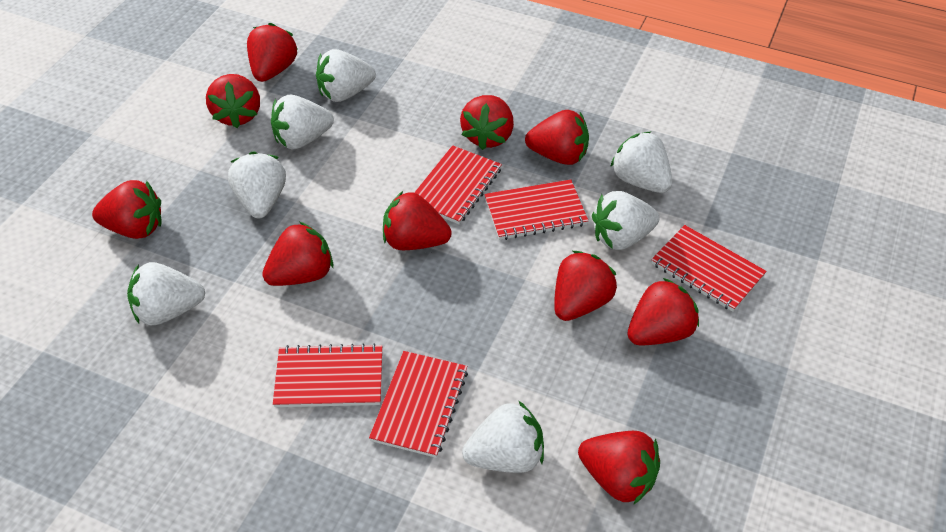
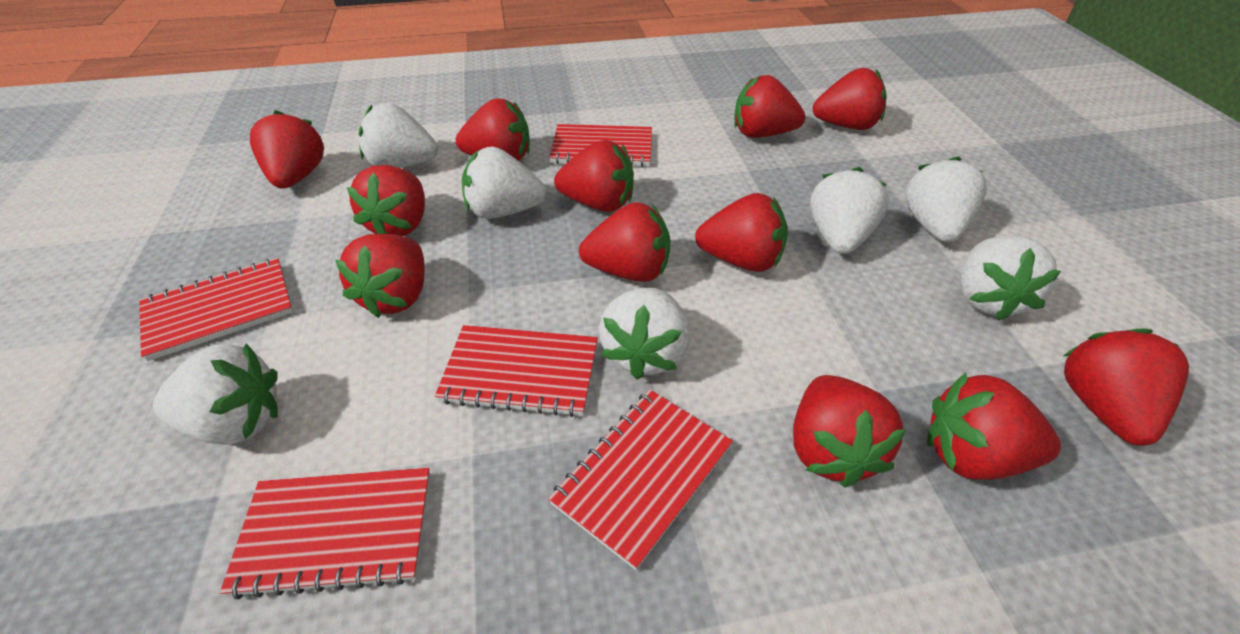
red strawberry: [92,180,162,239] [206,74,260,128] [247,23,298,82] [262,222,333,286] [383,191,452,250] [460,95,514,150] [525,110,589,165] [554,251,617,321] [578,431,660,504] [627,278,699,345] = 10 -> [250,110,324,189] [335,234,425,318] [347,165,425,236] [456,98,530,161] [554,140,634,212] [579,202,671,282] [695,193,788,272] [734,75,805,138] [793,375,906,487] [813,68,886,130] [927,372,1061,480] [1063,328,1189,446] = 12

